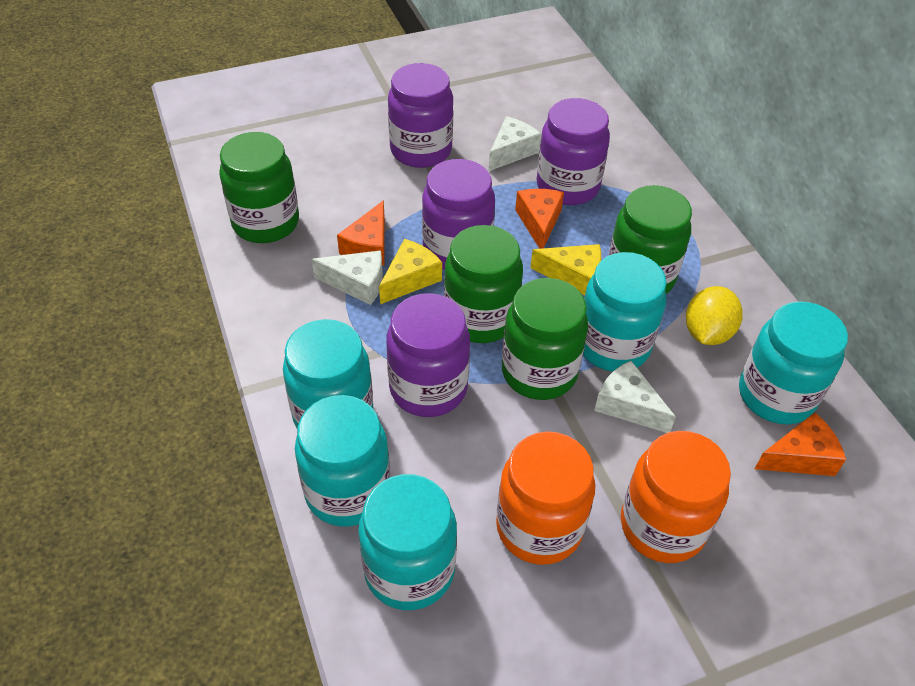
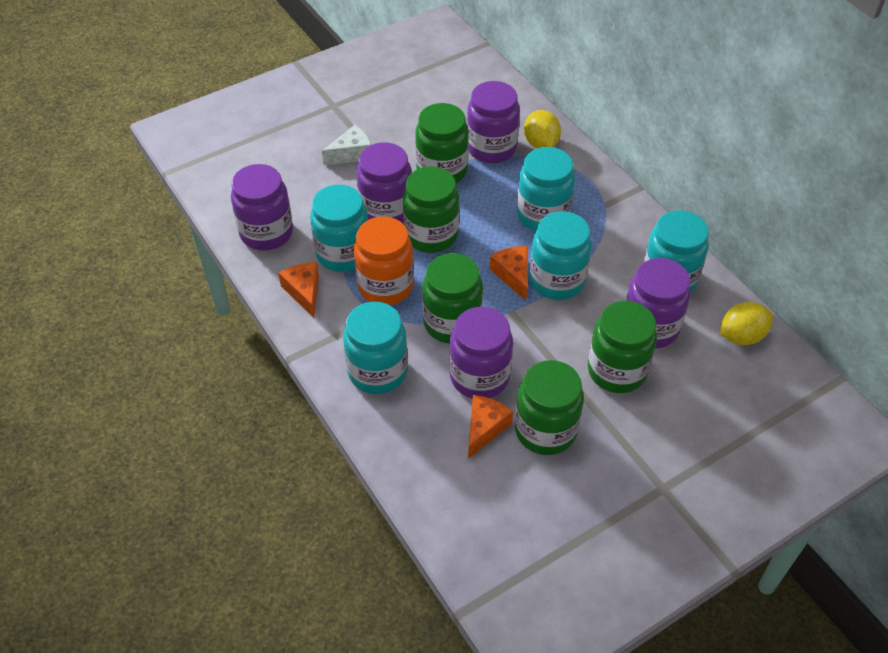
green jar: [219,132,299,243] [444,225,523,343] [502,278,588,400] [609,185,692,294] = 4 -> [403,166,459,253] [415,103,469,183] [422,253,483,344] [515,360,584,455] [588,301,657,393] = 5
orange jar: [496,432,595,565] [621,431,731,563] = 2 -> [354,217,414,305] = 1
purple jar: [386,293,470,417] [388,63,453,168] [422,159,495,270] [536,98,610,205] = 4 -> [231,164,293,250] [357,142,412,223] [449,307,513,399] [467,81,520,163] [626,258,691,349] = 5
white cheese: [312,250,383,305] [489,116,541,171] [594,361,676,433] = 3 -> [322,125,371,165] = 1
yellow cheese: [379,239,442,304] [530,244,601,295] = 2 -> none = 0
yellow lemon: [686,286,743,345] = 1 -> [524,110,561,148] [719,302,773,345] = 2

